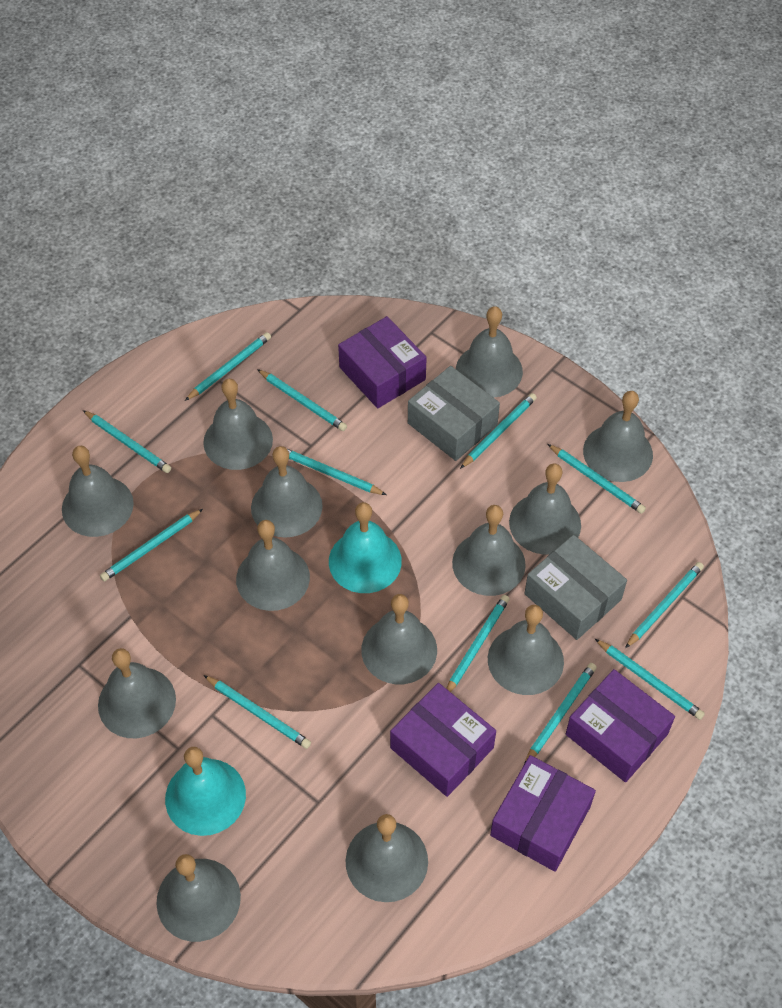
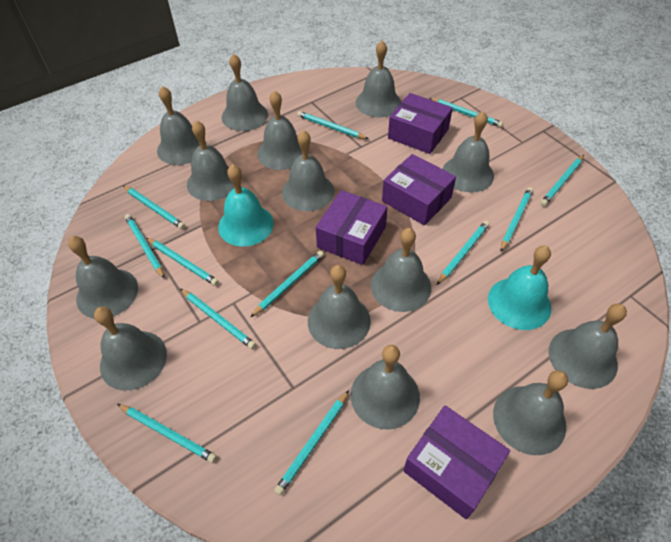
grey bell: [62,446,134,537] [98,648,176,738] [156,854,241,942] [203,379,273,470] [236,520,310,611] [251,446,323,538] [346,814,428,902] [361,594,437,684] [452,505,526,596] [456,306,523,398] [488,605,564,695] [509,463,581,555] [583,391,653,482] = 13 -> [68,236,138,319] [94,307,167,391] [157,86,206,165] [187,120,234,201] [221,54,268,131] [257,90,302,170] [282,130,335,211] [308,265,371,349] [351,345,420,430] [356,41,401,117] [371,228,431,312] [443,111,494,193] [493,370,568,455] [549,304,627,389] = 14
grey box: [408,366,500,461] [524,535,627,640] = 2 -> none = 0

